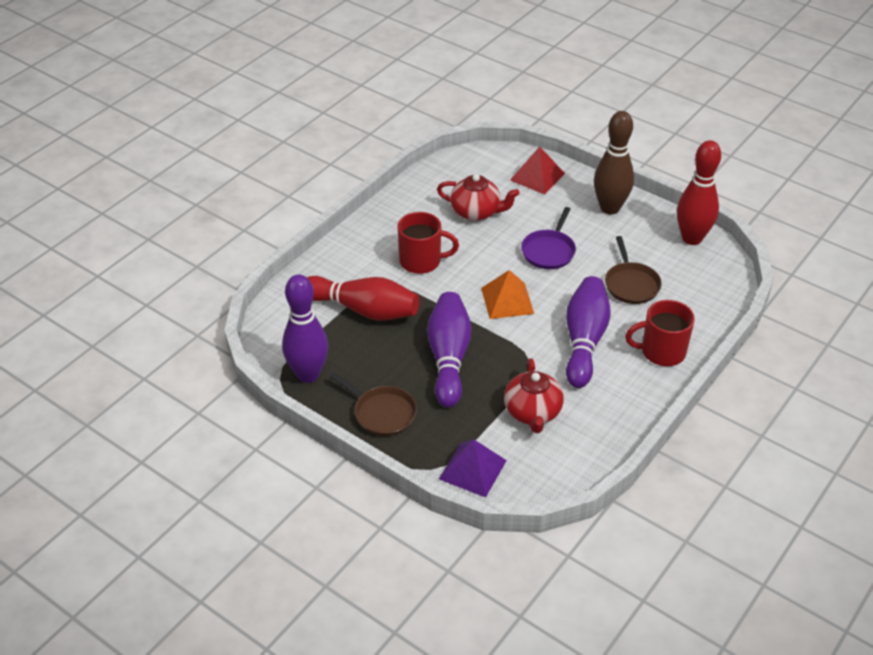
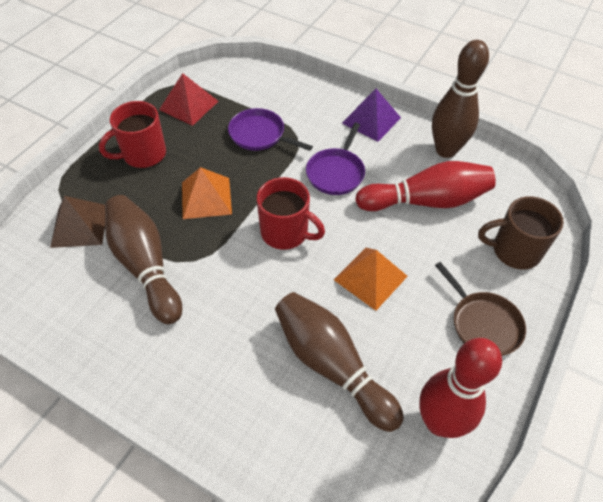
brown bowling pin: [594,111,634,214] = 1 -> [105,195,182,324] [275,292,404,432] [432,40,489,158] = 3
brown mug: none = 0 -> [478,196,564,270] = 1
brown pan: [330,373,417,436] [605,236,662,304] = 2 -> [435,262,526,356] = 1
brown pyramid: none = 0 -> [50,196,105,248] = 1
orange pyramid: [481,270,534,319] = 1 -> [182,167,232,219] [334,248,408,311] = 2
purple bowling pin: [282,275,329,383] [427,292,472,408] [566,276,611,388] = 3 -> none = 0
purple pan: [521,207,576,269] = 1 -> [228,108,313,151] [306,123,365,195] = 2
red teapot: [437,174,520,221] [504,358,564,433] = 2 -> none = 0

